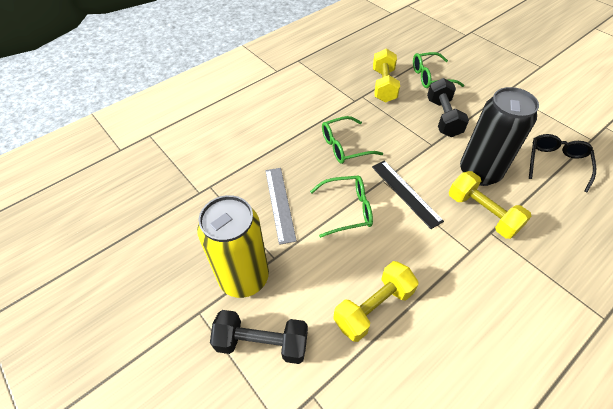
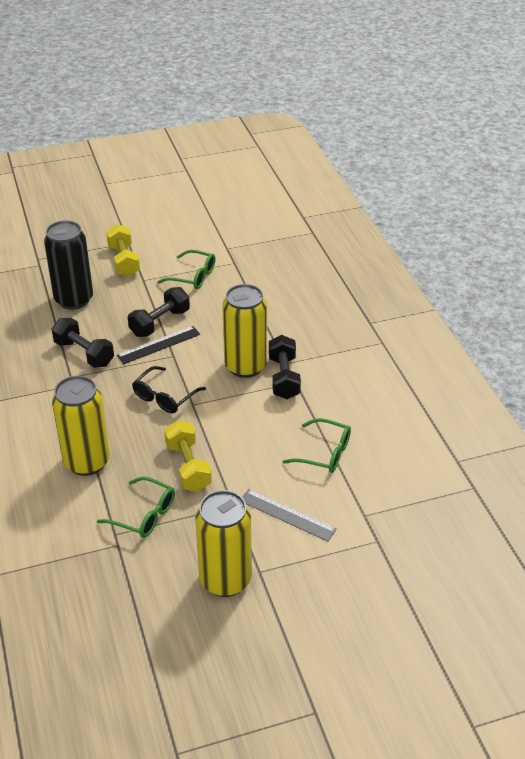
black dumbbell: [210,310,308,364] [427,78,469,137] = 2 -> [52,318,114,368] [128,287,190,337] [269,335,301,399] = 3
yellow can: [197,195,269,298] = 1 -> [52,376,110,476] [195,490,252,597] [222,284,267,378] = 3
yellow dumbbell: [333,261,418,342] [373,49,400,102] [449,171,532,239] = 3 -> [106,224,140,277] [164,420,212,492] = 2

